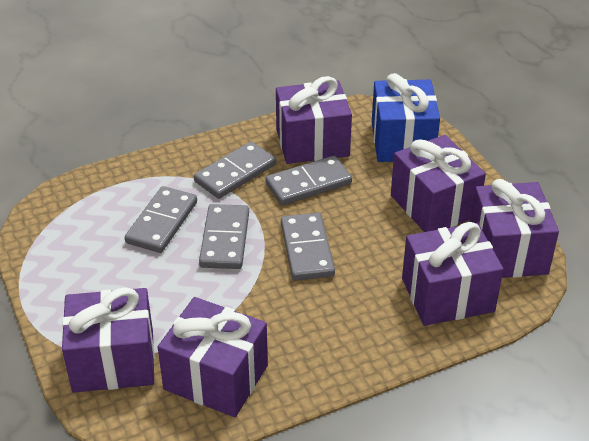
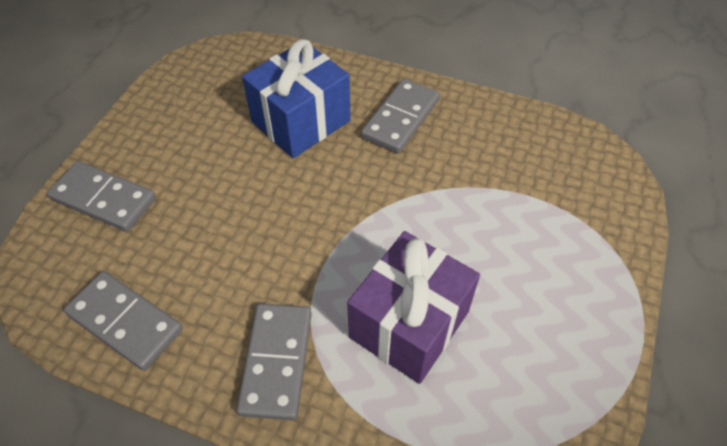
grey domino: [125,186,197,253] [194,141,276,199] [199,204,249,269] [265,156,352,205] [281,213,335,281] = 5 -> [47,161,156,232] [63,271,183,371] [236,303,312,420] [361,79,440,154] = 4
purple gift: [62,287,155,393] [158,297,268,417] [276,76,352,164] [391,135,486,232] [402,222,504,326] [470,179,559,278] = 6 -> [347,231,480,384] = 1

